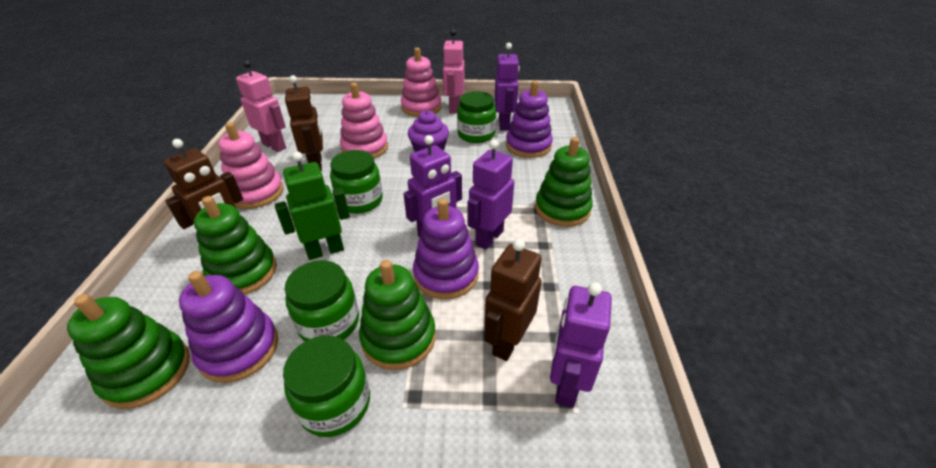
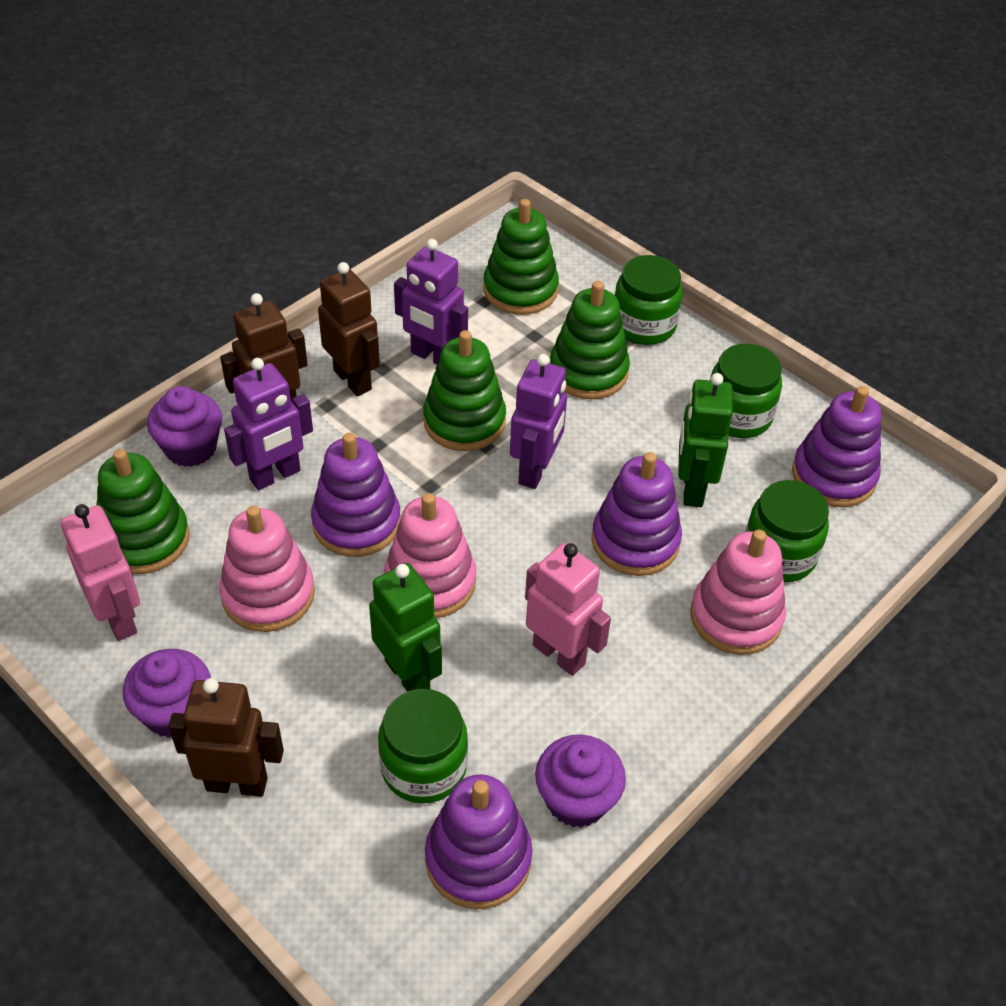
green robot: [275,152,350,260] = 1 -> [369,563,442,692] [678,373,733,507] = 2
purple cupcake: [408,110,449,152] = 1 -> [123,649,211,738] [147,386,222,467] [535,735,626,828] = 3
purple robot: [403,135,462,238] [468,140,514,250] [494,43,520,130] [550,282,612,408] = 4 -> [224,358,313,490] [394,239,468,365] [510,354,567,489] = 3
purple stacking toy: [179,271,278,383] [413,198,479,299] [506,81,553,158] = 3 -> [311,433,401,557] [425,774,532,909] [592,452,682,576] [792,386,881,507] = 4

